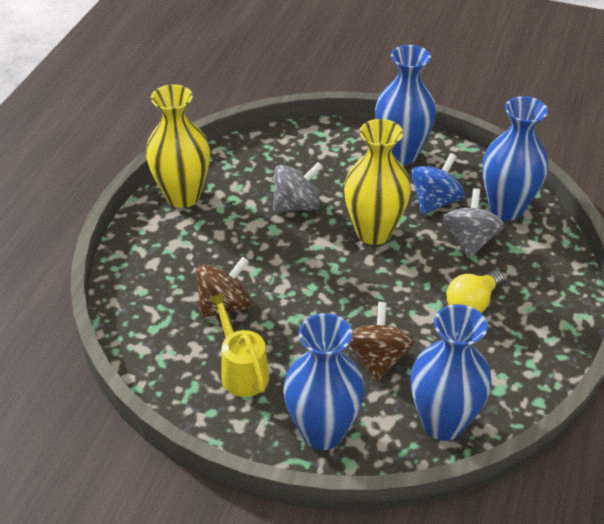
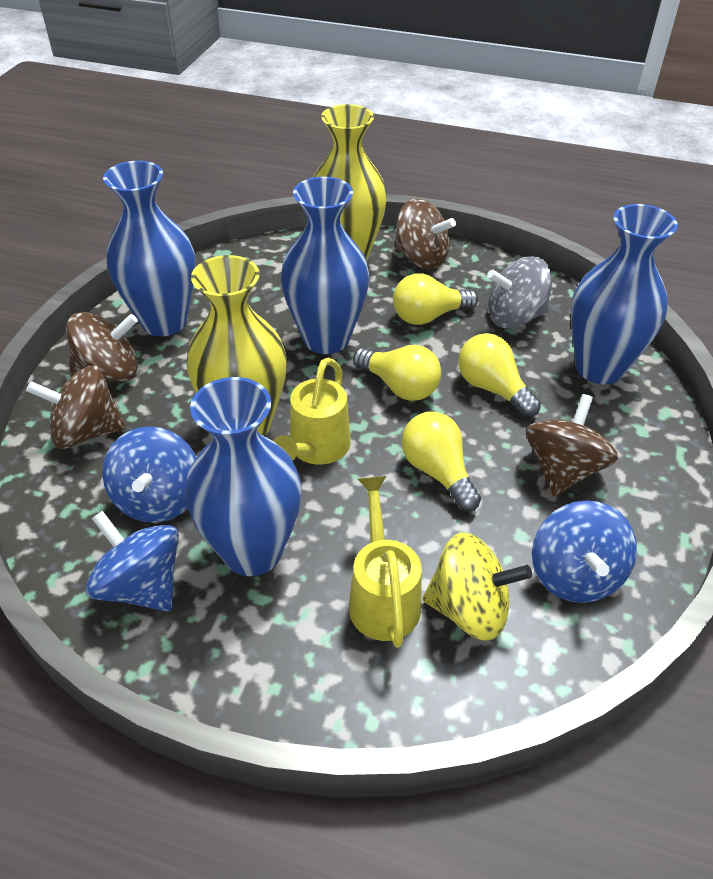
blue spinning top: [411,153,465,215] = 1 -> [85,511,179,612] [102,426,197,523] [532,500,637,603] = 3
brown spinning top: [196,257,251,318] [349,302,415,381] = 2 -> [26,366,126,449] [66,312,138,382] [394,199,456,270] [526,394,618,496] = 4
grey spinning top: [273,162,323,213] [442,188,504,258] = 2 -> [487,256,552,329] = 1
yellow light bulb: [447,270,504,313] = 1 -> [353,345,441,401] [393,273,478,325] [401,412,481,512] [458,333,541,417] = 4
yellow spinning top: none = 0 -> [423,532,532,641] = 1
yellow watering can: [208,292,270,397] = 1 -> [273,358,351,465] [349,476,422,648] = 2

